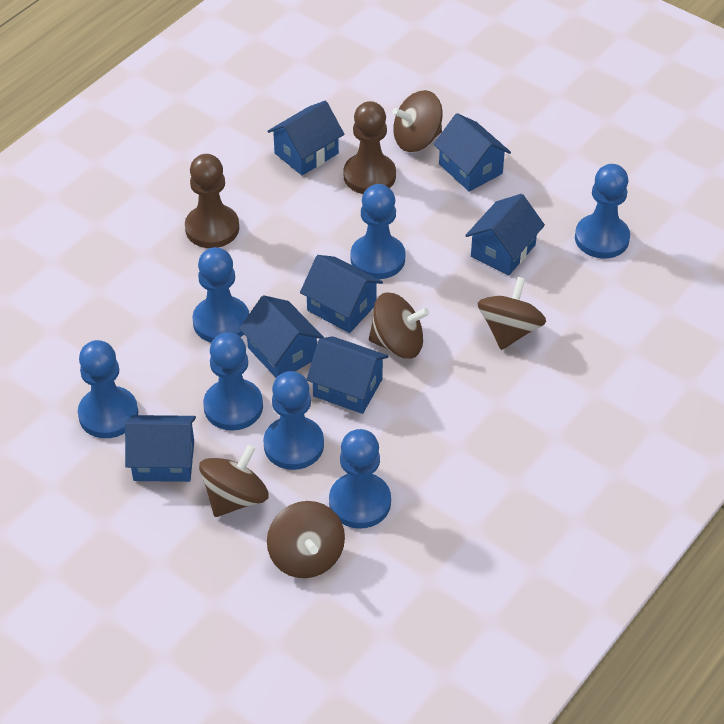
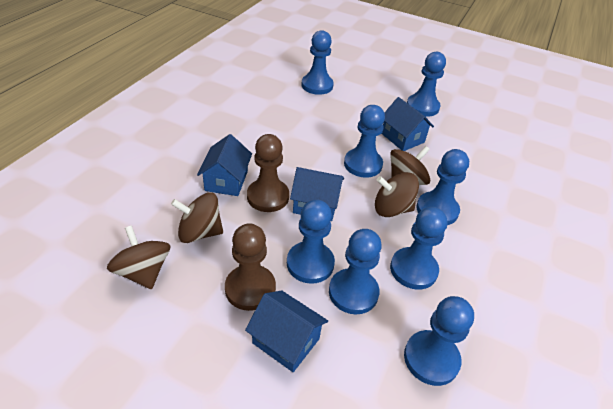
blue house: [125,415,196,482] [239,295,324,378] [267,101,344,176] [300,255,383,333] [306,336,389,414] [434,113,511,192] [465,194,545,275] = 7 -> [197,134,252,196] [245,290,328,372] [290,167,344,221] [381,97,434,151] = 4
blue pawn: [78,340,138,438] [192,247,249,343] [203,332,263,431] [263,371,324,470] [329,429,391,529] [350,184,406,279] [575,164,630,259] = 7 -> [287,199,335,284] [302,30,334,95] [329,229,382,314] [344,105,385,178] [390,207,448,290] [404,296,474,386] [407,52,446,117] [416,149,469,225] = 8
brown spinning top: [199,444,269,517] [267,501,345,578] [369,292,429,359] [392,90,442,152] [478,277,546,350] = 5 -> [107,226,170,289] [171,192,223,243] [375,172,419,217] [390,146,430,185] = 4

